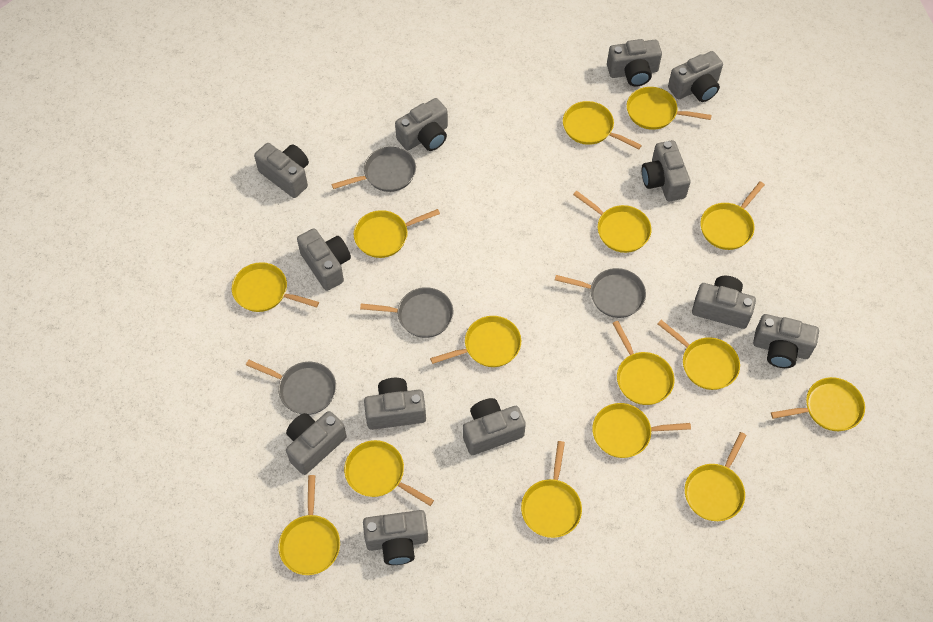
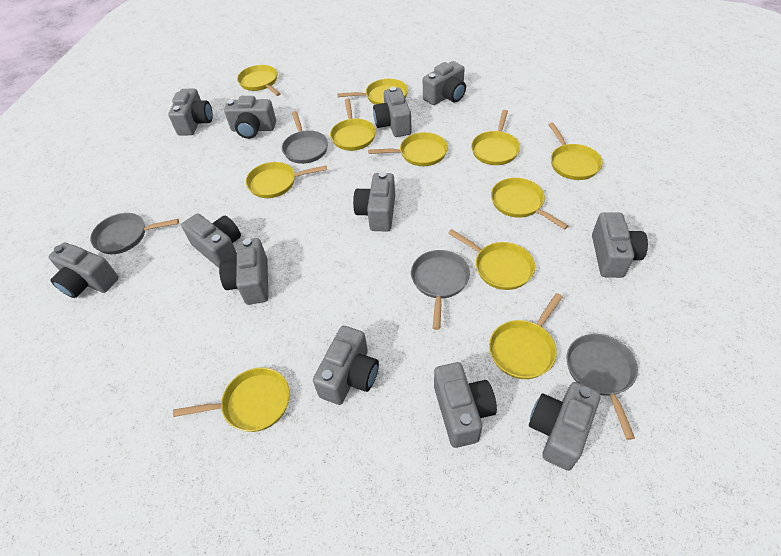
yellow pan: [232,262,319,312] [278,475,340,575] [344,440,434,506] [354,209,440,258] [430,316,521,367] [521,441,582,538] [563,101,642,149] [573,191,651,253] [592,403,691,458] [612,321,675,405] [627,87,712,130] [658,320,740,390] [685,432,746,521] [701,181,765,250] [771,377,865,431] = 15 -> [173,367,290,432] [237,65,281,96] [246,162,327,198] [330,99,376,151] [337,79,408,105] [368,132,448,166] [448,229,535,290] [471,110,520,165] [489,293,563,379] [491,178,568,230] [548,123,603,180] = 11

